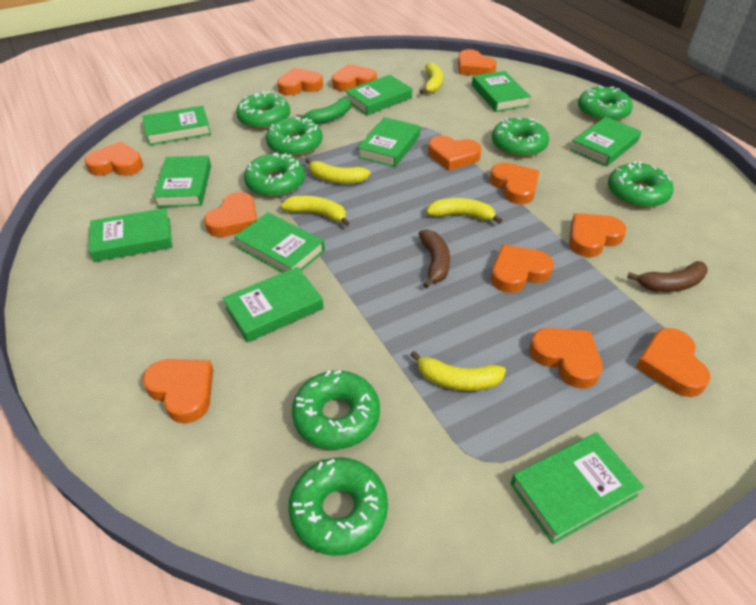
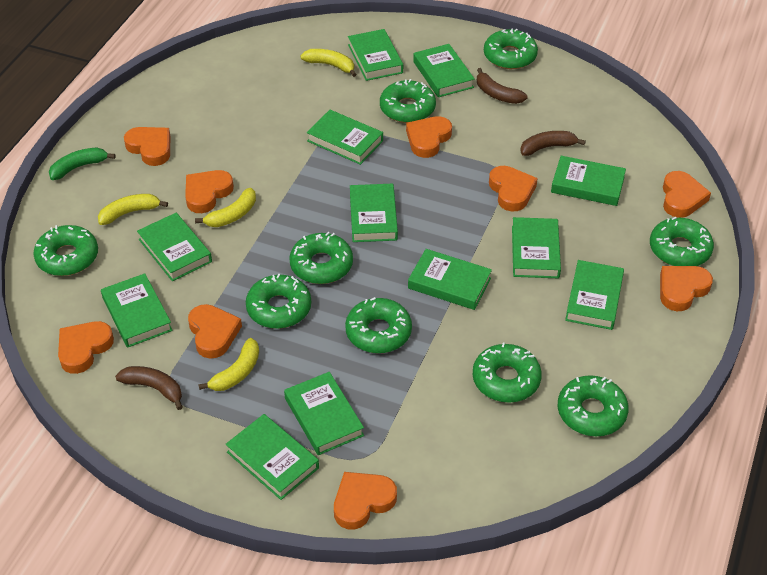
brown banana: [419,229,450,288] [627,261,708,292] = 2 -> [115,366,183,410] [477,68,528,104] [520,131,586,156] = 3
green book: [89,208,172,262] [142,106,211,145] [153,156,211,207] [223,267,323,343] [234,212,325,273] [345,75,412,115] [358,117,420,167] [472,71,531,112] [511,433,644,544] [571,117,641,167] = 10 -> [101,273,173,348] [137,213,212,281] [226,414,319,500] [284,372,364,455] [307,110,383,165] [348,29,403,81] [350,184,398,242] [408,249,492,310] [413,44,475,97] [512,217,561,279] [551,156,626,206] [565,260,624,330] = 12
green donut: [236,91,290,129] [244,153,305,197] [266,117,322,157] [288,457,388,556] [292,370,380,450] [492,118,549,157] [578,86,633,121] [608,161,674,208] = 8 -> [33,225,98,276] [246,274,311,329] [289,232,353,284] [345,297,412,353] [380,79,436,123] [473,343,542,403] [484,28,538,69] [558,375,629,436] [650,217,714,266] = 9
orange heart: [85,141,143,176] [143,359,213,424] [204,192,257,237] [277,68,323,95] [332,64,377,91] [428,136,481,171] [458,49,497,75] [490,163,540,204] [491,244,554,293] [529,328,603,389] [569,213,627,257] [636,328,711,397] = 12 -> [58,321,114,374] [124,127,170,166] [185,170,234,213] [188,304,242,359] [334,472,397,529] [406,116,452,158] [489,166,538,212] [660,266,713,311] [663,171,711,218] = 9
yellow banana: [281,196,350,226] [305,158,371,184] [410,351,506,391] [420,63,443,94] [426,198,502,224] = 5 -> [98,194,168,225] [195,188,256,227] [198,338,259,391] [300,49,357,77] = 4

